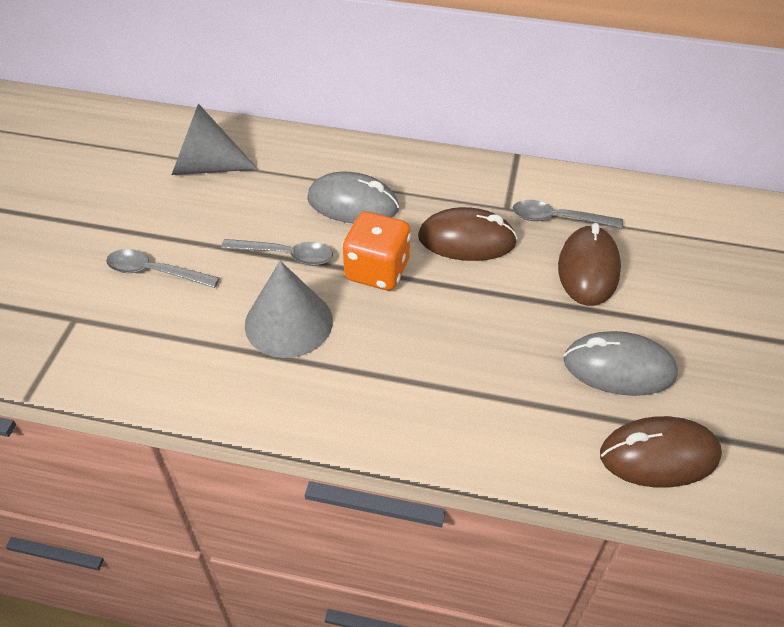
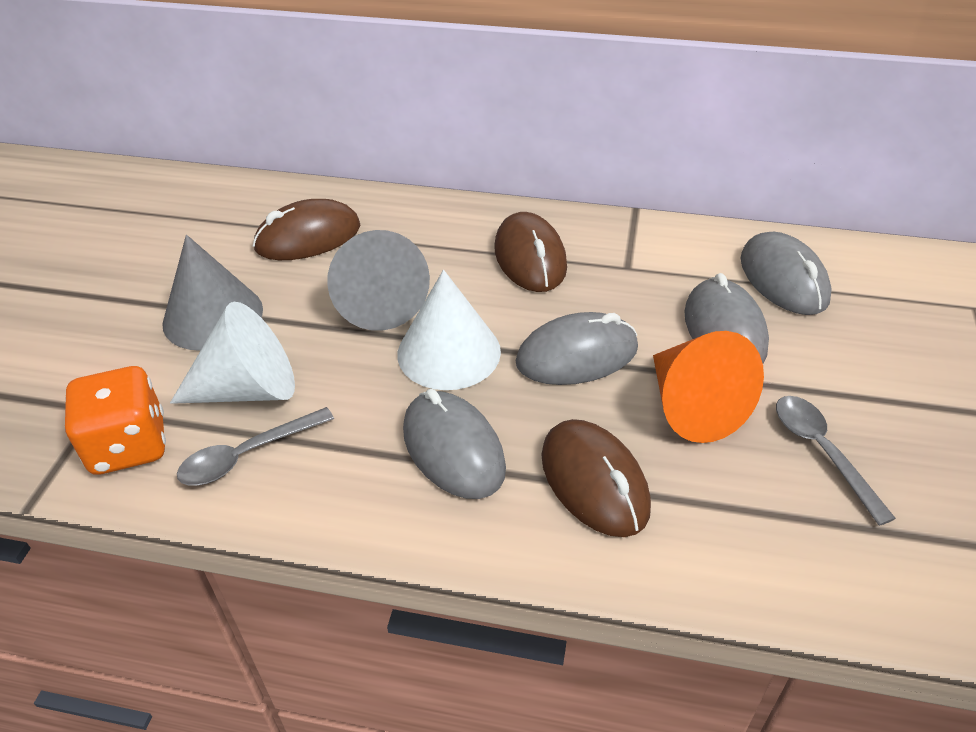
grey mouse: [307,172,399,224] [563,331,678,396] = 2 -> [403,389,506,499] [516,312,638,385] [684,273,769,363] [741,232,832,315] = 4
grey spoon: [106,249,220,288] [221,239,333,265] [513,200,623,228] = 3 -> [177,407,334,486] [776,396,896,526] = 2
orange cone: none = 0 -> [653,331,764,443] = 1
white cone: none = 0 -> [170,302,295,404] [397,270,501,390] = 2

